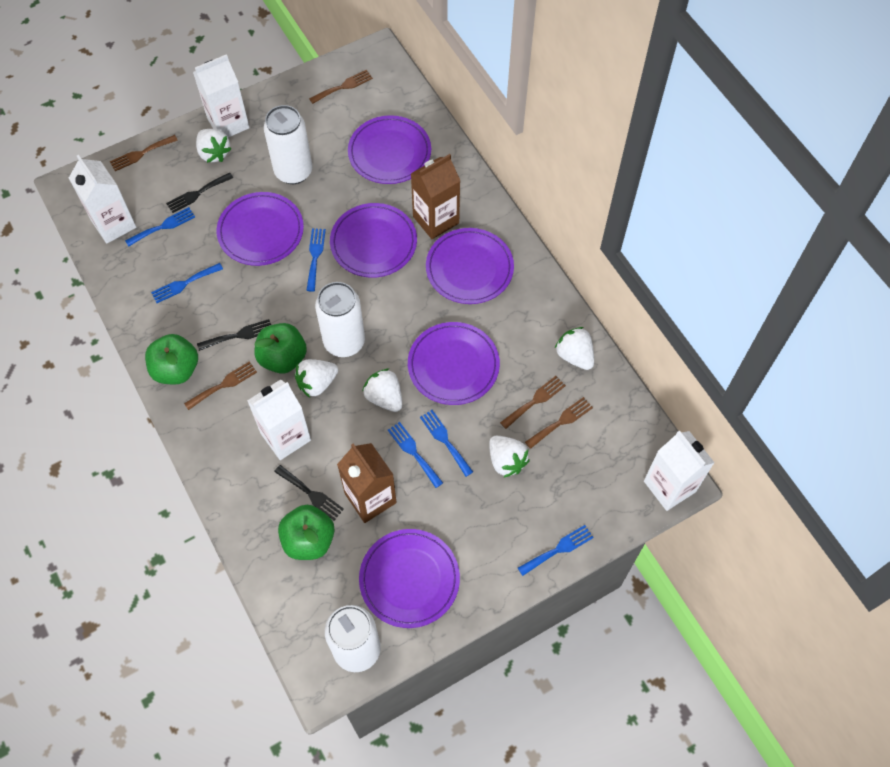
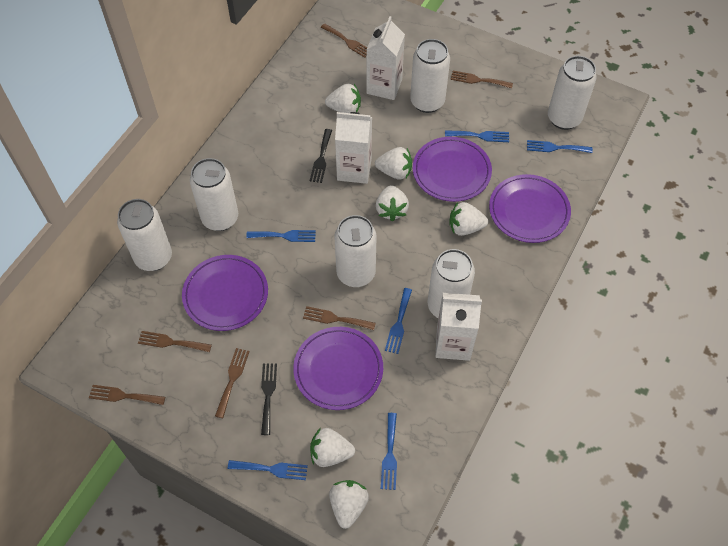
black fork: [166,172,233,213] [197,319,271,351] [274,465,344,520] = 3 -> [261,363,277,435] [310,129,332,183] = 2
brown carton: [337,443,397,523] [411,154,460,239] = 2 -> none = 0
brown fork: [110,135,178,171] [184,361,257,410] [309,70,373,104] [500,376,566,429] [525,397,593,449] = 5 -> [89,385,165,405] [138,331,212,352] [215,348,250,418] [303,306,376,330] [321,23,367,58] [450,71,513,88] = 6
green apple: [145,334,198,384] [254,323,307,374] [278,505,335,560] = 3 -> none = 0
purple plate: [216,192,304,266] [330,203,417,278] [348,115,431,184] [359,529,460,628] [408,322,500,405] [426,228,514,304] = 6 -> [182,255,268,331] [293,327,383,410] [413,137,492,202] [489,174,571,243] = 4
white can: [264,105,313,184] [315,282,365,357] [325,605,381,672] = 3 -> [117,199,172,271] [190,158,238,231] [335,215,376,287] [410,39,450,113] [428,249,475,318] [548,56,597,130] = 6
white carton: [69,155,136,244] [193,54,250,137] [247,379,311,460] [644,430,715,511] = 4 -> [335,112,372,184] [366,16,405,100] [435,293,482,361] = 3
white strawberry: [196,129,231,163] [295,359,338,398] [362,369,402,412] [489,436,530,478] [555,327,594,370] = 5 -> [310,428,355,467] [325,84,361,113] [329,480,369,529] [375,147,412,180] [376,185,409,222] [449,202,488,236] = 6

